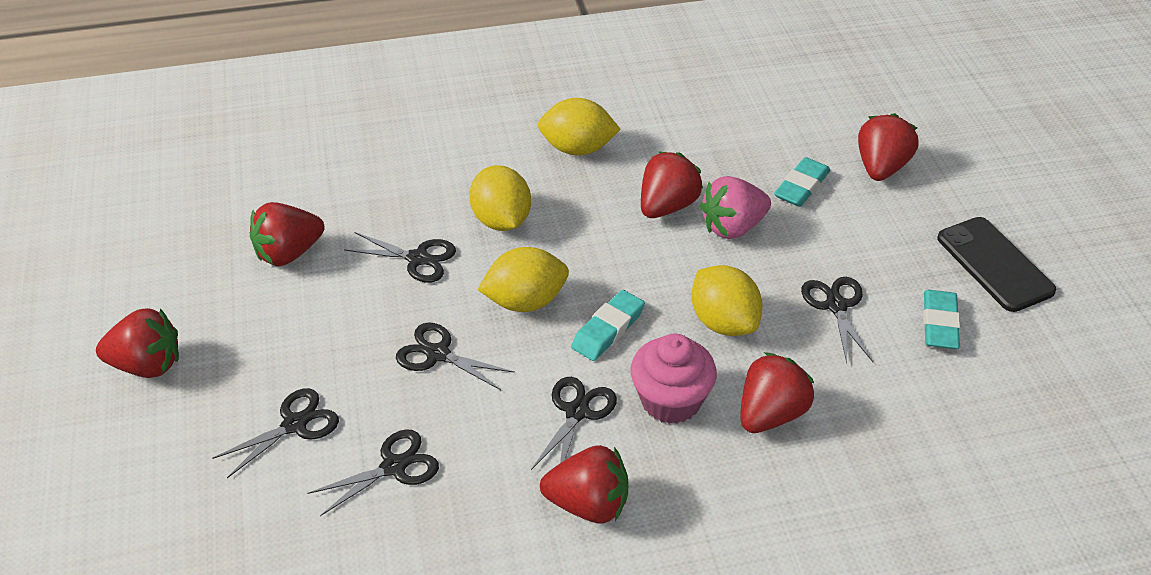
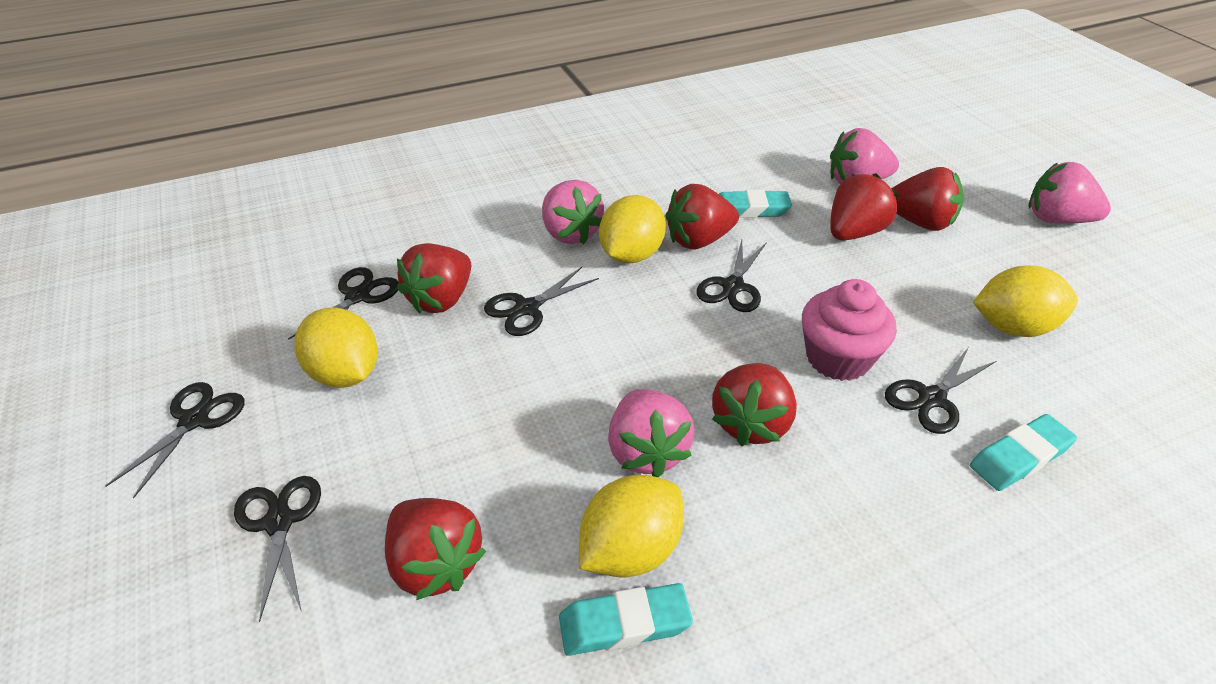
black phone: [937,217,1056,312] = 1 -> none = 0
pink strawberry: [700,176,771,239] = 1 -> [542,180,604,244] [608,389,694,477] [830,128,899,184] [1028,162,1111,224] = 4

